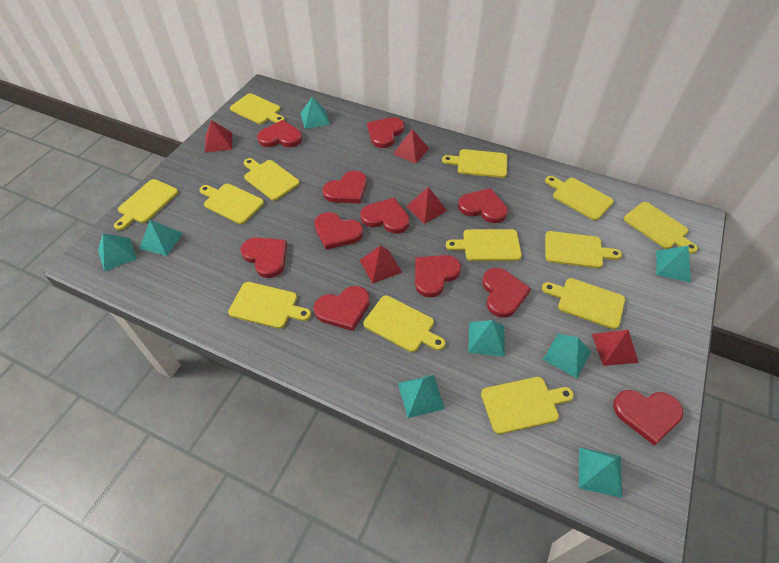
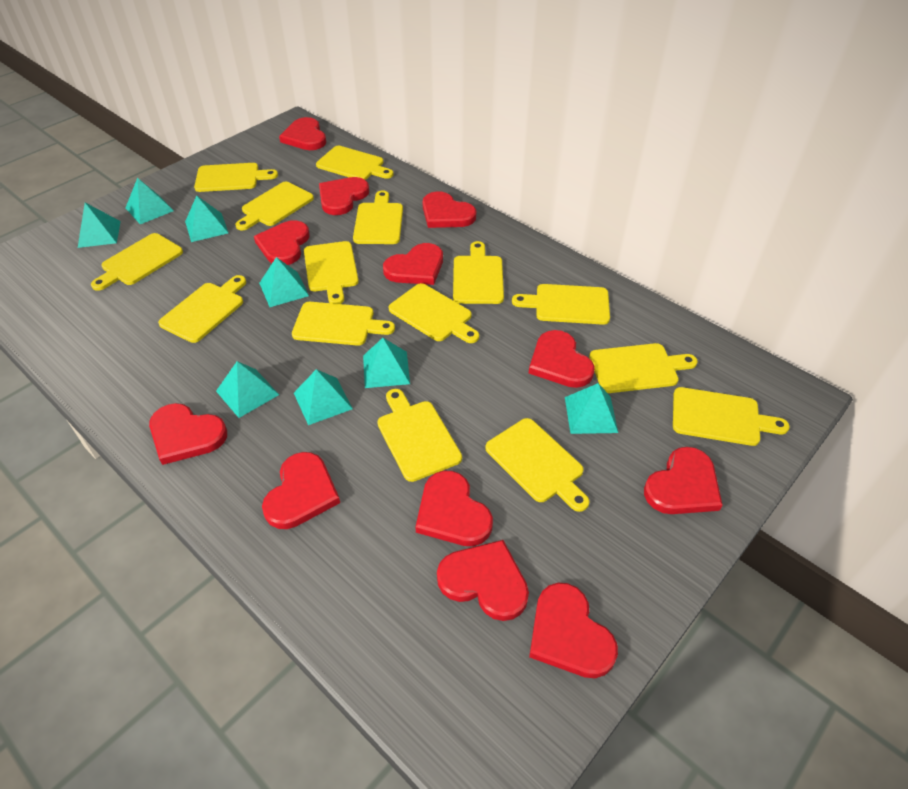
red heart: [241,237,287,278] [257,120,302,147] [314,212,363,250] [314,286,370,331] [323,171,367,204] [360,198,410,234] [367,117,405,148] [415,255,461,297] [458,188,508,223] [482,268,531,318] [613,390,683,445] = 11 -> [149,403,227,465] [254,220,310,265] [262,452,340,529] [279,117,326,150] [319,177,369,215] [383,243,443,285] [415,471,493,546] [423,191,476,228] [437,540,529,621] [529,330,595,388] [529,583,618,678] [644,447,722,514] = 12
red pyramid: [205,120,232,153] [360,246,402,284] [393,129,429,163] [406,187,447,224] [592,330,639,366] = 5 -> none = 0
yellow cutting board: [114,179,178,230] [199,184,264,224] [228,282,311,329] [230,93,285,124] [244,158,300,201] [364,295,445,352] [442,149,507,178] [446,229,522,261] [481,377,574,434] [542,278,625,329] [545,176,614,220] [545,231,622,268] [624,202,698,254] = 13 -> [91,233,183,291] [158,275,246,343] [194,163,278,192] [235,182,314,231] [292,302,395,346] [304,241,359,304] [316,146,394,180] [353,190,403,244] [377,389,462,482] [389,283,479,343] [453,241,504,304] [485,418,590,512] [512,284,610,325] [589,343,698,393] [673,387,790,446] = 15

